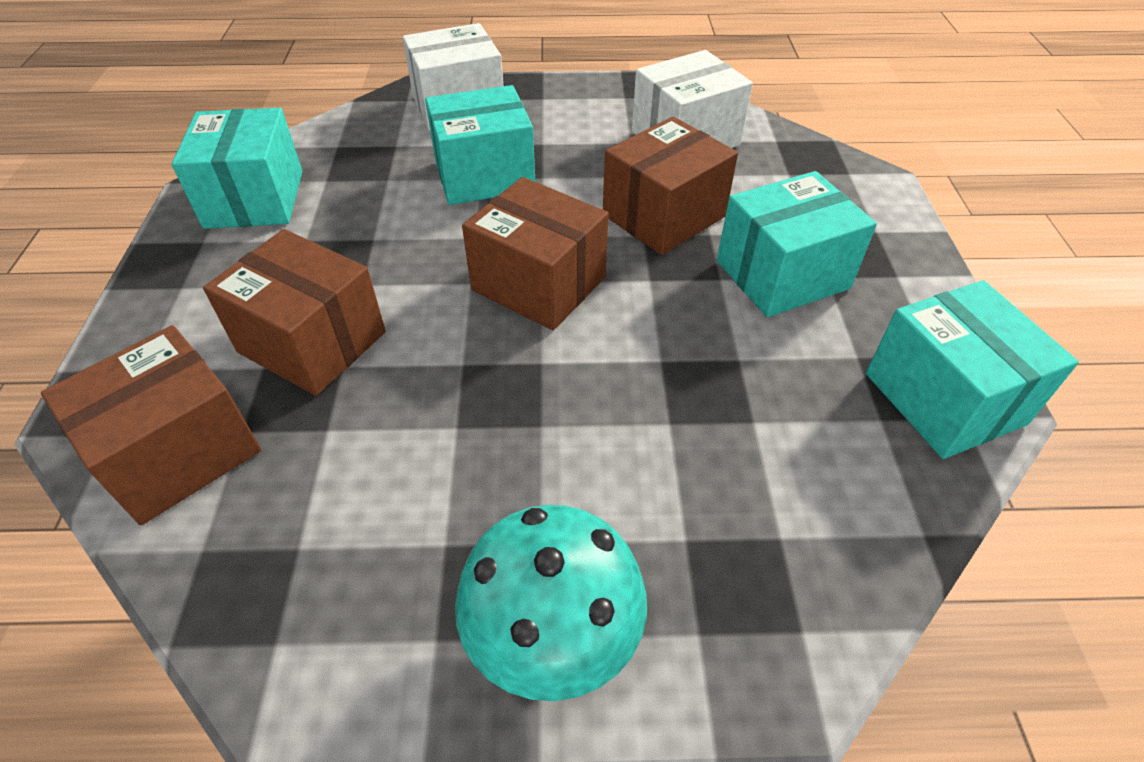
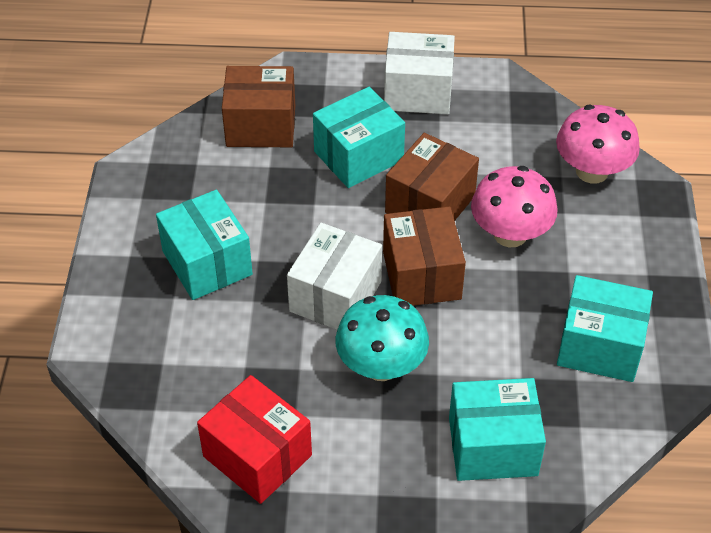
brown box: [41,325,261,525] [203,229,386,396] [462,177,609,330] [603,117,738,255] = 4 -> [222,66,295,147] [383,206,466,306] [385,133,479,221] = 3
pink mushroom: none = 0 -> [471,166,558,247] [556,105,640,184] = 2
red box: none = 0 -> [197,375,312,504] = 1

